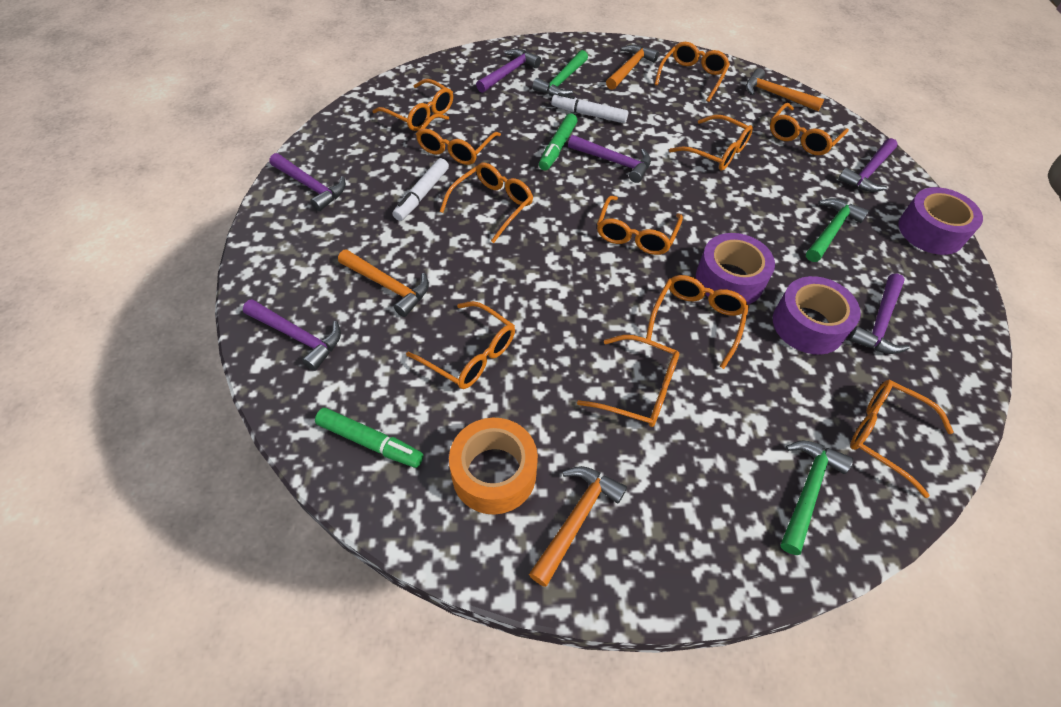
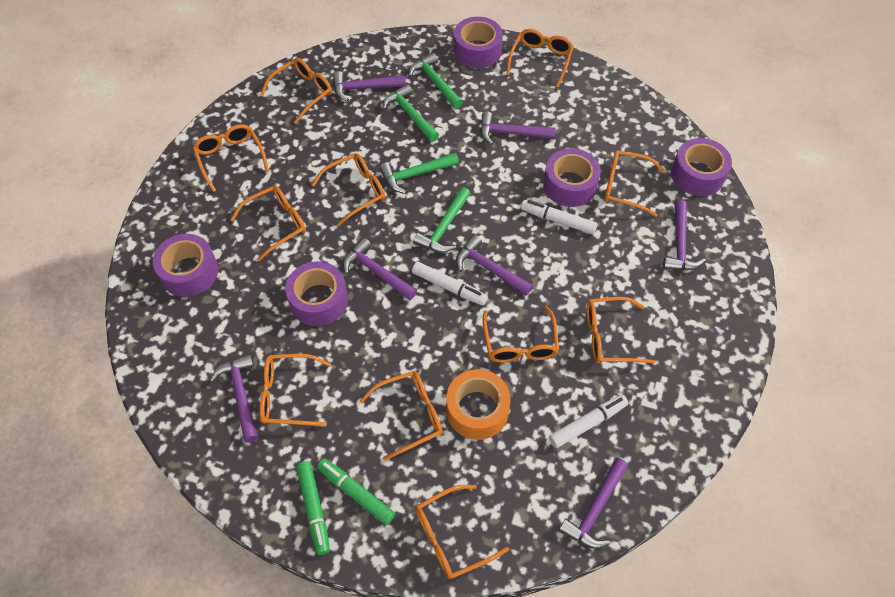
green hammer: [532,50,588,96] [780,440,853,555] [806,198,869,262] = 3 -> [379,153,459,194] [382,84,439,142] [408,53,463,109] [413,187,471,253] = 4
orange hammer: [338,249,429,317] [529,466,627,587] [606,45,659,90] [746,68,824,111] = 4 -> none = 0
purple hammer: [243,299,341,371] [269,153,346,211] [476,49,541,93] [568,135,651,183] [838,138,898,192] [849,274,910,354] = 6 -> [210,354,258,442] [333,71,406,102] [343,238,417,300] [456,235,533,296] [480,112,556,145] [558,458,628,549] [663,200,706,270] = 7
purple tape: [696,233,775,305] [773,276,861,355] [898,187,983,255] = 3 -> [153,234,218,297] [285,261,348,326] [454,17,503,68] [543,148,601,207] [671,138,732,196] = 5
white marker: [392,158,449,221] [551,93,628,123] = 2 -> [412,262,488,306] [521,200,598,235] [549,395,628,448] = 3

